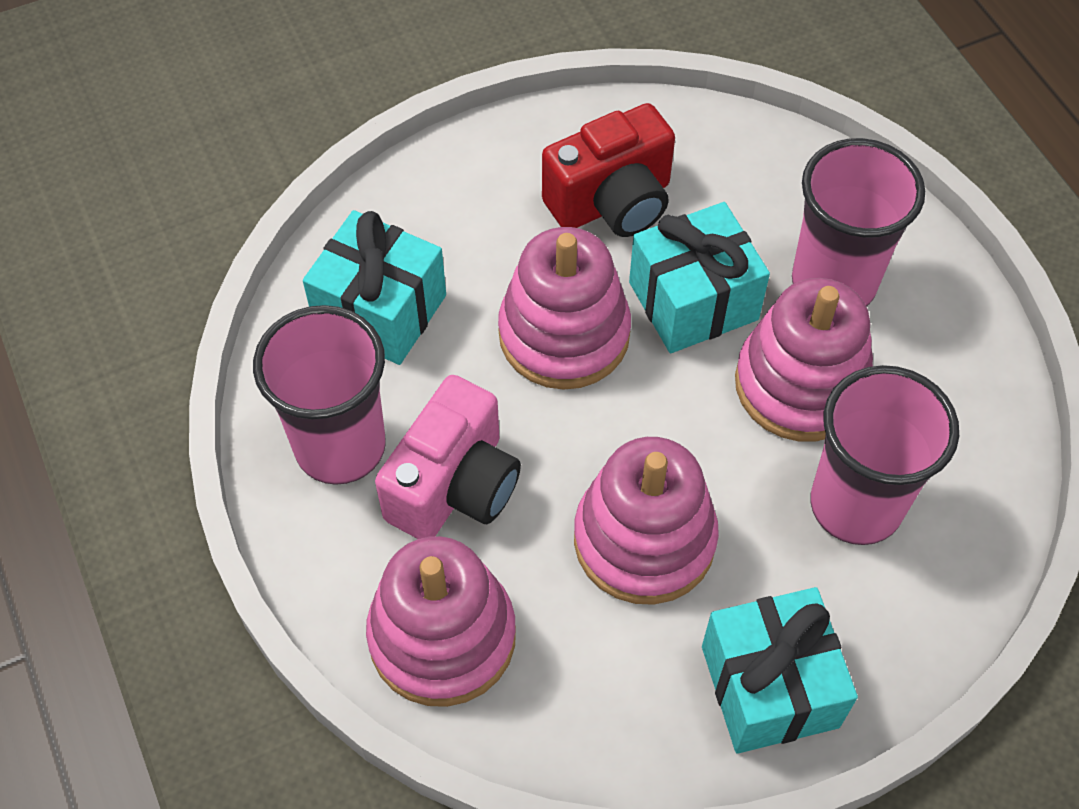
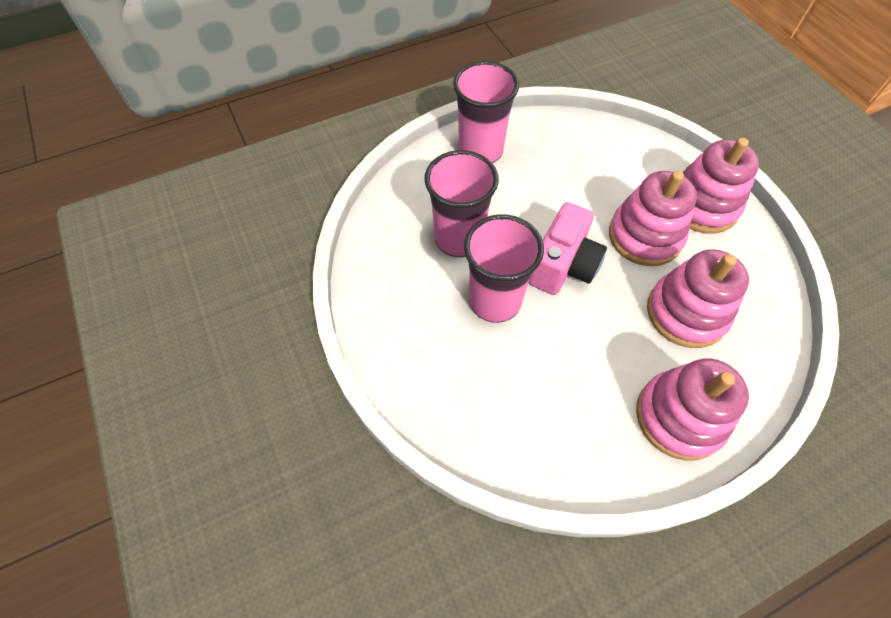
red camera: [542,103,675,237] = 1 -> none = 0
turquoise gift: [303,210,446,365] [629,202,770,353] [702,587,858,753] = 3 -> none = 0

